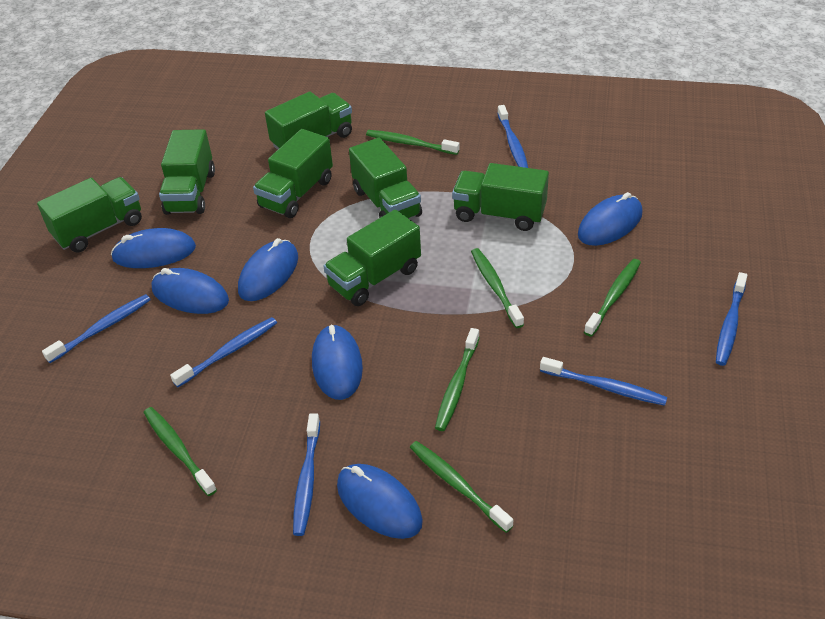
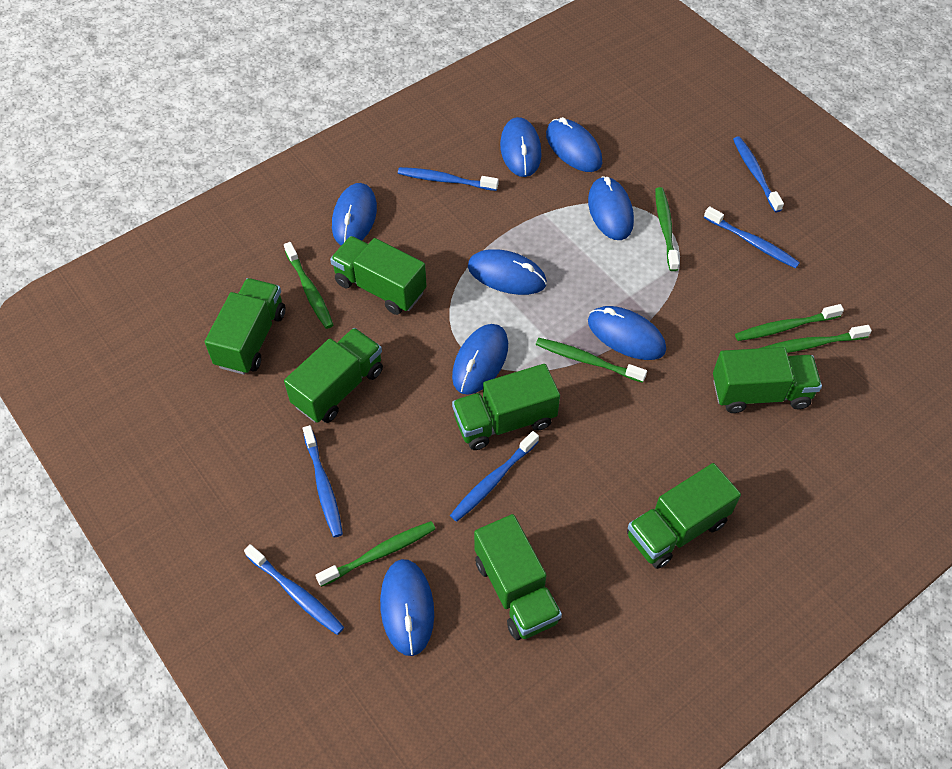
blue mouse: [111,228,196,268] [151,268,229,314] [238,238,298,301] [312,324,363,400] [337,464,423,539] [578,192,643,246] = 6 -> [332,183,377,246] [380,559,434,656] [452,324,508,395] [468,249,547,295] [500,117,542,177] [546,117,602,172] [588,176,634,240] [588,306,666,360] = 8

